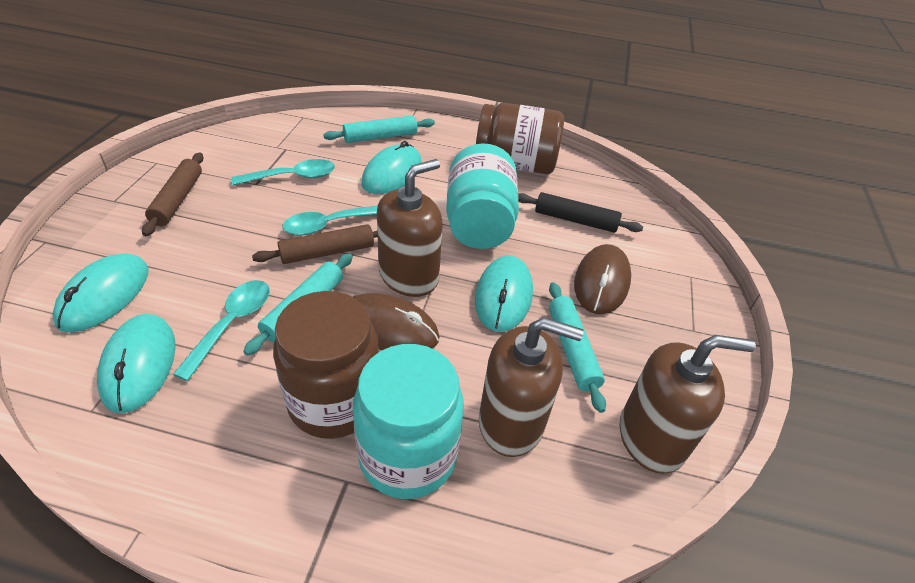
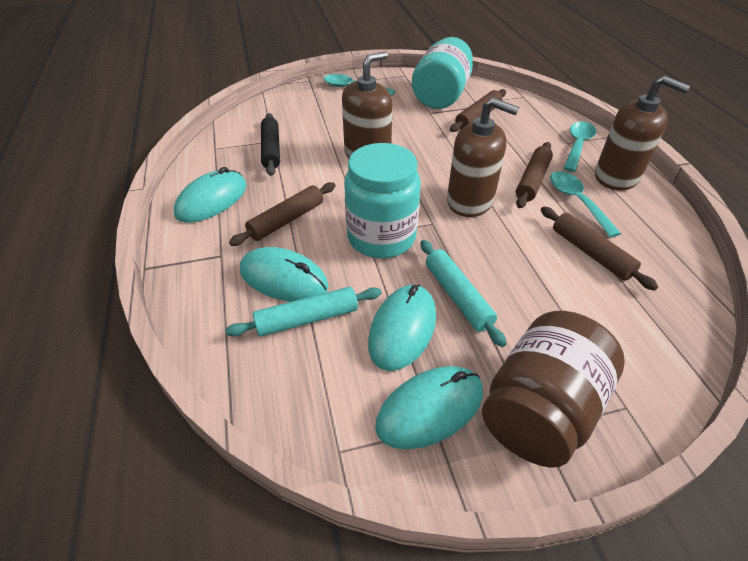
brown jar: [273,291,379,439] [476,103,564,174] = 2 -> [482,311,625,468] = 1
brown mouse: [353,293,440,350] [574,244,631,315] = 2 -> none = 0
brown rolling pin: [142,153,203,236] [252,224,378,264] = 2 -> [229,182,336,246] [450,89,506,132] [516,142,553,208] [541,207,658,291] = 4
turquoise rolling pin: [243,253,353,355] [323,115,435,143] [549,282,606,413] = 3 -> [225,287,382,337] [421,240,507,347] = 2

